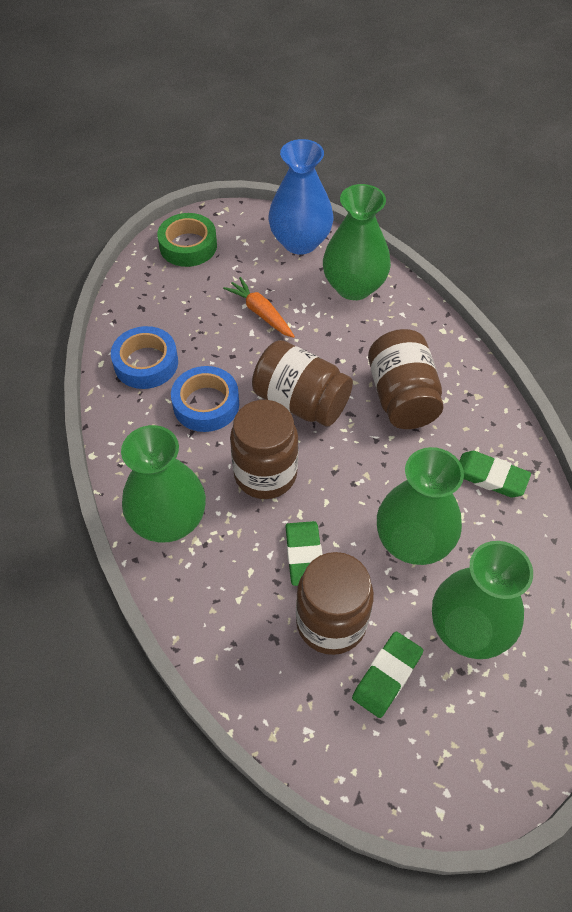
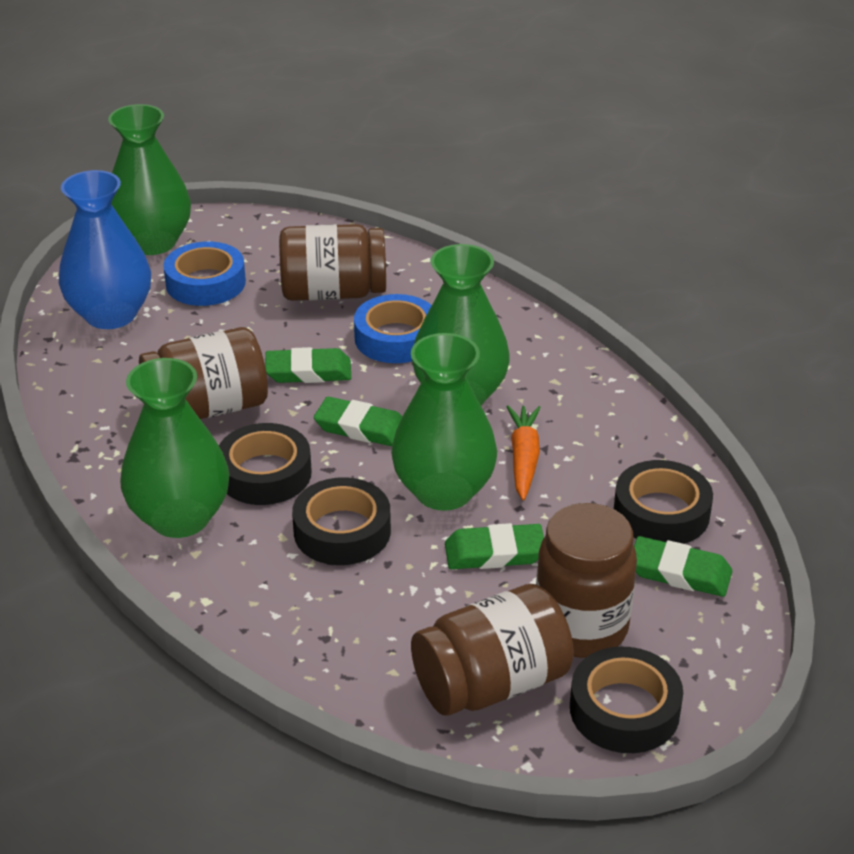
black tape: none = 0 -> [219,423,312,505] [292,477,391,565] [570,646,683,753] [614,460,713,544] = 4
green eraser: [285,521,323,586] [352,631,423,718] [459,451,531,498] = 3 -> [265,347,351,383] [314,397,402,446] [445,523,544,569] [634,536,732,597] = 4
green tape: [157,213,217,267] = 1 -> none = 0

